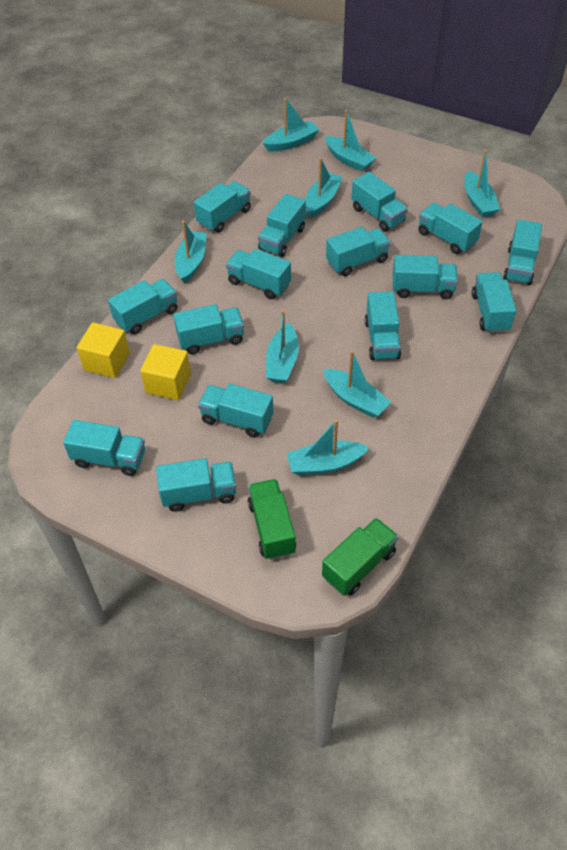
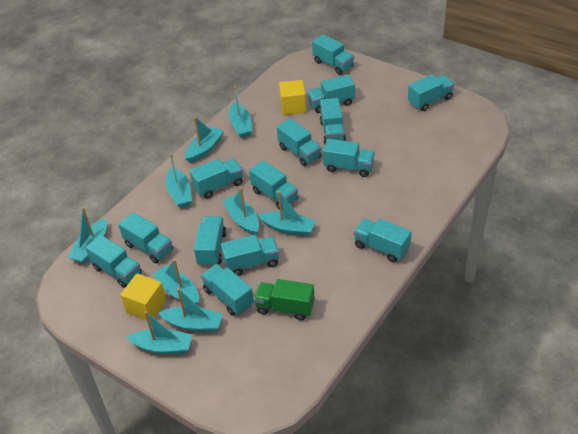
green truck: [248,479,296,560] [322,518,398,595] = 2 -> [254,279,315,321] = 1
turquoise boat: [175,221,207,283] [263,98,320,152] [266,310,299,383] [287,420,369,475] [305,158,343,218] [323,350,391,418] [325,110,376,172] [464,150,500,217] = 8 -> [68,207,107,264] [127,311,192,354] [153,259,199,305] [159,288,223,332] [166,154,192,208] [185,117,224,163] [222,188,259,235] [229,86,252,138] [258,191,316,236] = 9
turquoise truck: [63,420,145,476] [108,279,178,334] [156,458,236,512] [173,304,244,354] [194,181,251,233] [198,383,274,438] [226,249,291,299] [258,194,306,257] [326,227,391,276] [351,172,408,232] [365,291,401,360] [393,255,458,299] [418,203,483,254] [472,272,516,333] [503,220,542,285] = 15 -> [85,235,142,288] [118,212,173,264] [190,158,243,199] [194,216,226,266] [201,264,254,316] [221,235,279,276] [249,160,298,210] [277,118,321,166] [307,74,355,113] [312,34,354,75] [320,98,346,144] [323,139,375,177] [354,218,411,262] [408,74,454,111] = 14

